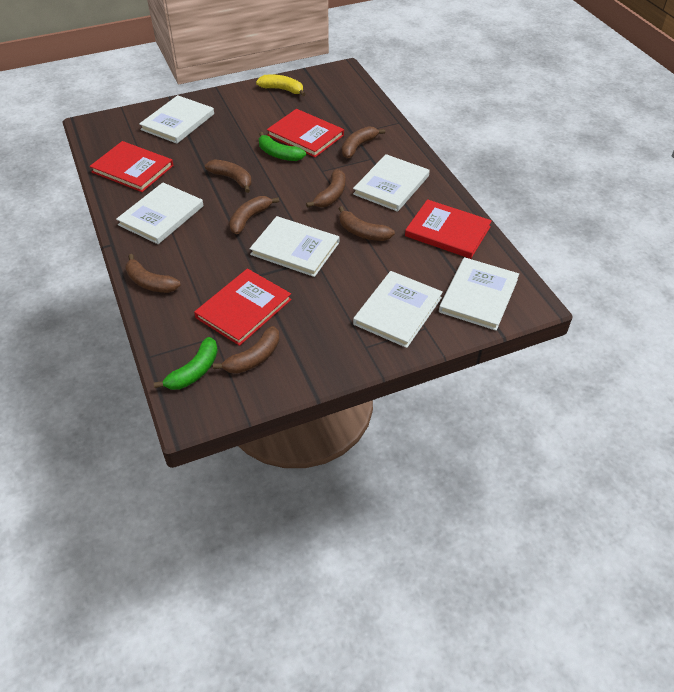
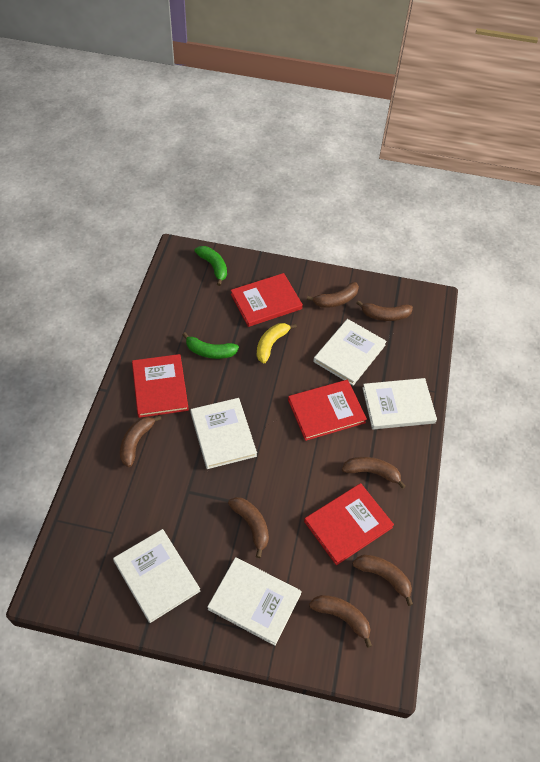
white book: [116,183,204,244] [139,95,214,144] [250,216,339,277] [353,154,430,212] [353,271,443,348] [439,257,519,331] = 6 -> [113,529,200,623] [190,398,257,469] [207,557,302,646] [313,319,387,385] [362,378,437,430] = 5

